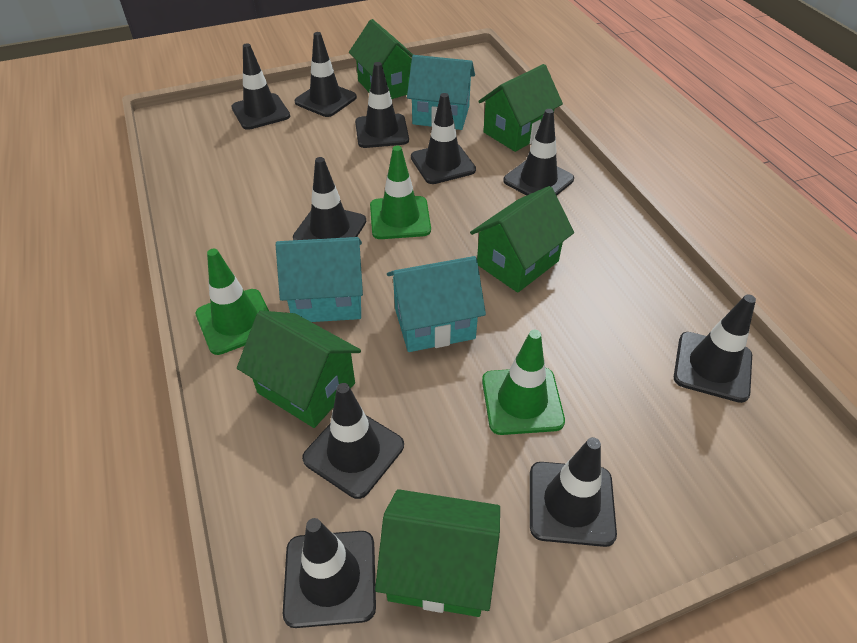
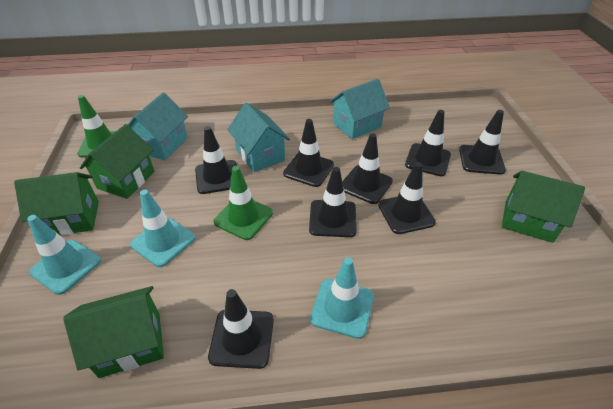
black traffic cone: [231,43,290,130] [283,518,376,628] [293,157,366,240] [295,32,357,117] [302,383,404,499] [355,62,409,148] [411,93,476,184] [503,109,574,196] [530,437,617,547] [674,294,756,403] = 10 -> [195,126,237,194] [208,289,274,369] [283,119,334,187] [309,167,357,237] [342,133,393,204] [378,162,436,234] [405,110,451,176] [459,110,506,175] = 8
green house: [237,310,361,428] [349,19,413,99] [375,489,500,617] [470,186,574,293] [478,64,563,152] = 5 -> [14,172,99,235] [63,286,164,378] [80,124,155,199] [502,171,585,243] = 4
green traffic cone: [195,248,269,355] [370,146,431,239] [482,330,565,435] = 3 -> [77,95,116,157] [213,166,273,240] = 2
turquoise traffic cone: none = 0 -> [27,215,101,295] [130,190,195,267] [310,257,374,339] = 3

